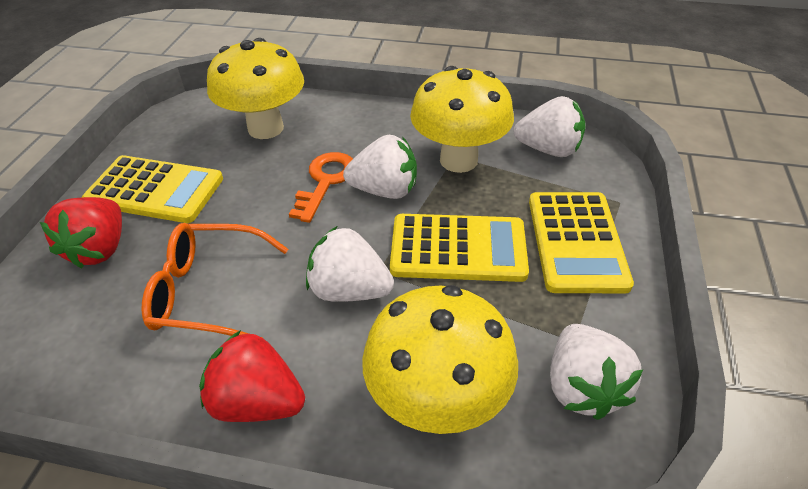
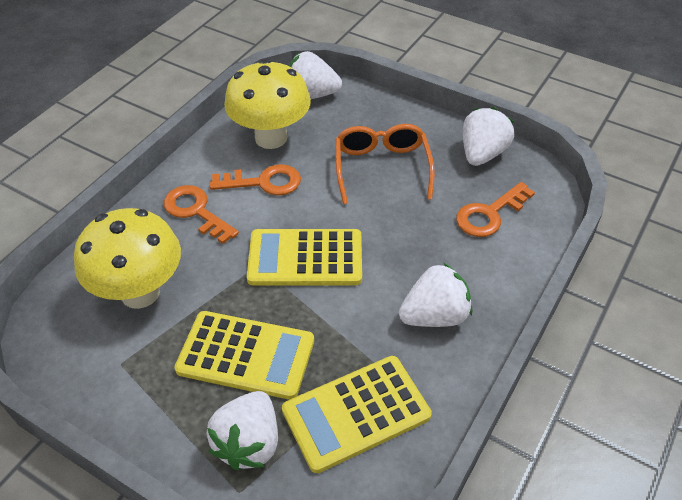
orange key: [289,152,353,223] = 1 -> [164,185,239,244] [210,164,301,195] [456,182,535,237] = 3
red strawberry: [40,197,122,269] [199,330,305,422] = 2 -> none = 0
yellow mushroom: [207,38,304,139] [362,285,518,434] [410,66,514,173] = 3 -> [74,208,181,309] [224,59,311,149] = 2

